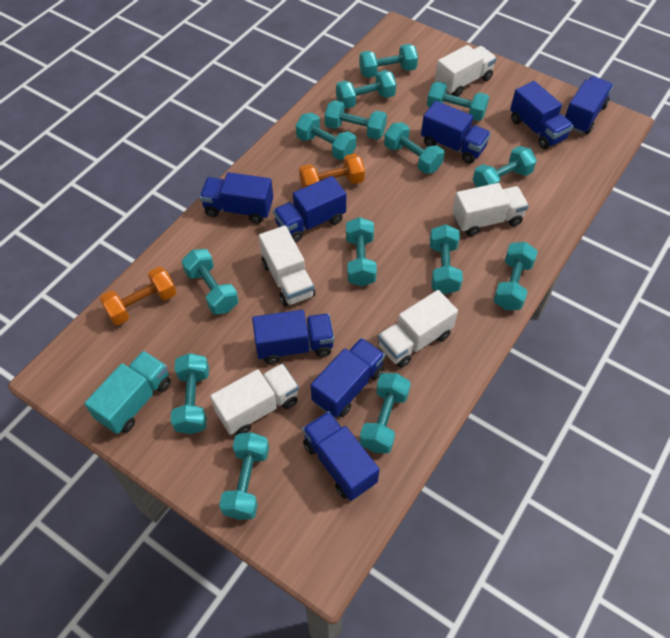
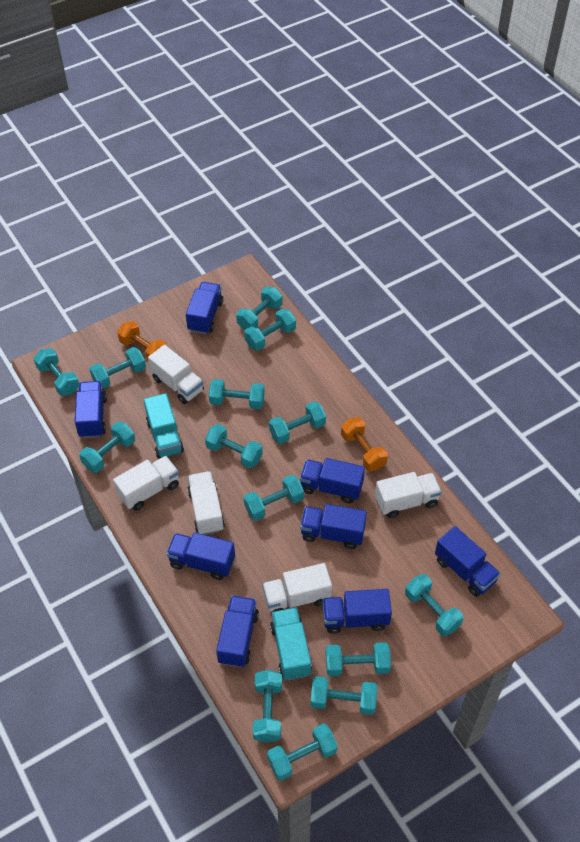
turquoise truck: [84,351,171,434] = 1 -> [144,393,184,459] [270,607,312,680] = 2

